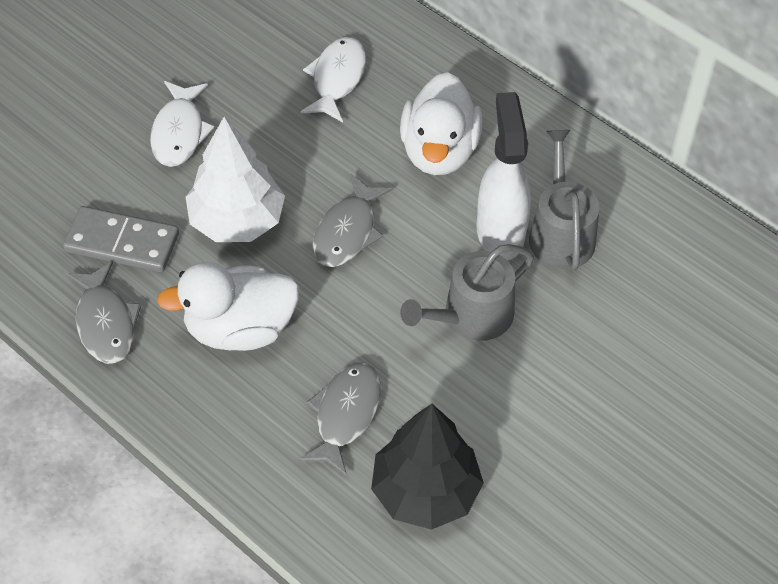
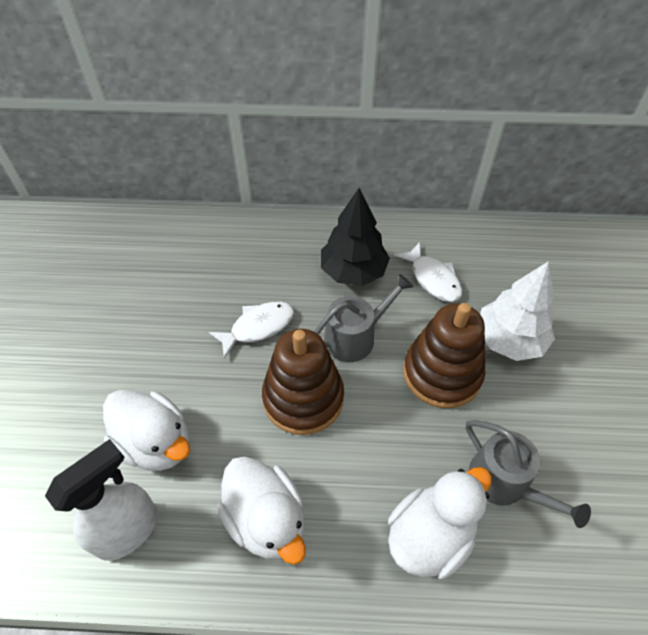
brown stacking toy: none = 0 -> [262,329,344,435] [403,303,485,408] = 2
grey domino: [63,206,179,272] = 1 -> none = 0
grey fish: [66,261,141,364] [298,362,381,477] [313,174,393,267] = 3 -> none = 0
white duck: [157,262,300,351] [400,72,483,175] = 2 -> [103,390,190,471] [217,456,306,565] [388,467,492,579] = 3

